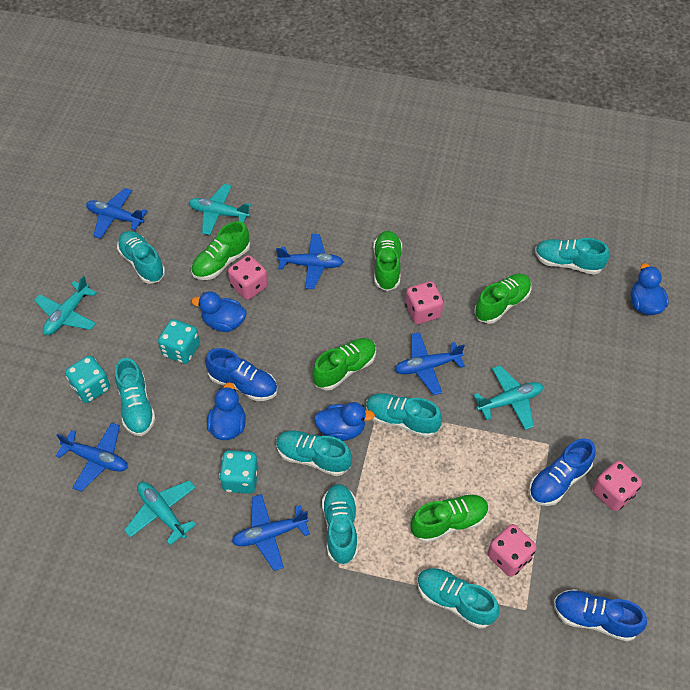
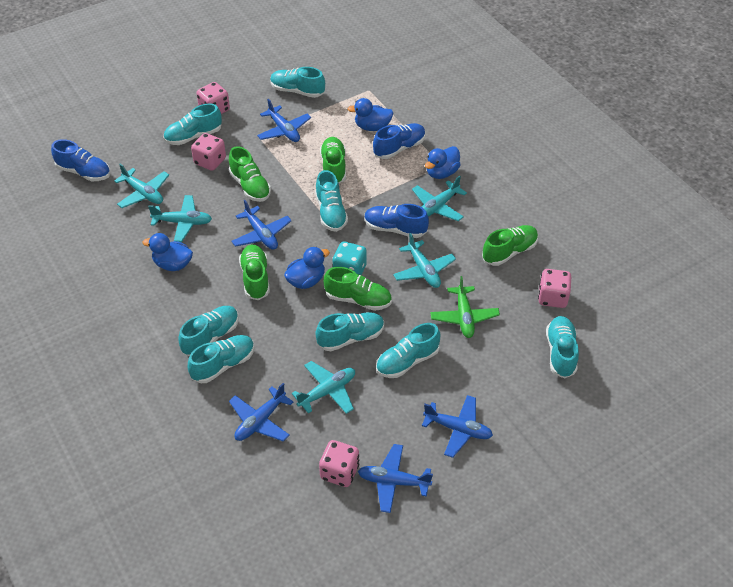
green plane: none = 0 -> [430,276,500,338] = 1
turquoise dice: [65,355,110,403] [158,319,200,364] [219,450,259,494] = 3 -> [332,241,367,275] = 1
turquoise plane: [34,275,97,335] [124,480,196,545] [189,184,251,235] [474,365,543,430] = 4 -> [114,164,169,208] [148,195,212,242] [292,361,355,414] [393,233,456,288] [412,176,467,221] = 5
turquoise shoe: [115,358,156,436] [117,231,165,284] [276,430,352,476] [322,484,358,565] [366,393,442,438] [417,568,500,629] [535,238,609,275] = 7 -> [163,103,222,145] [178,306,239,356] [187,335,255,383] [270,67,325,98] [315,170,348,232] [315,312,384,351] [376,323,440,378] [546,316,579,379] = 8

